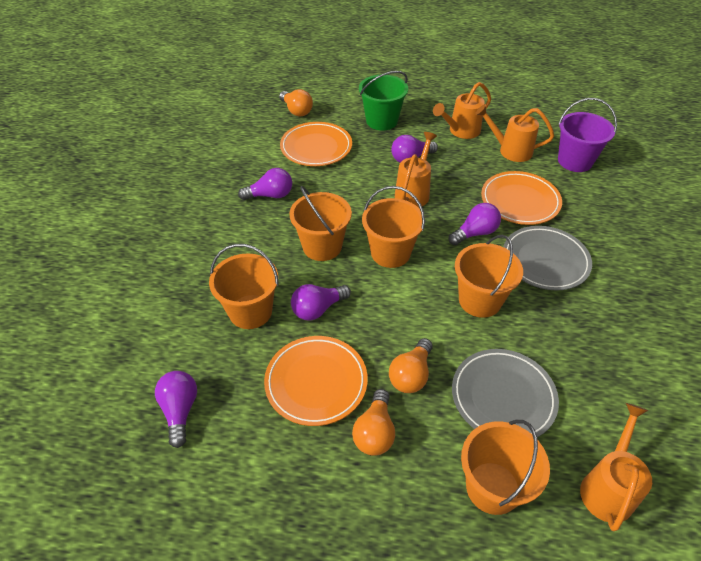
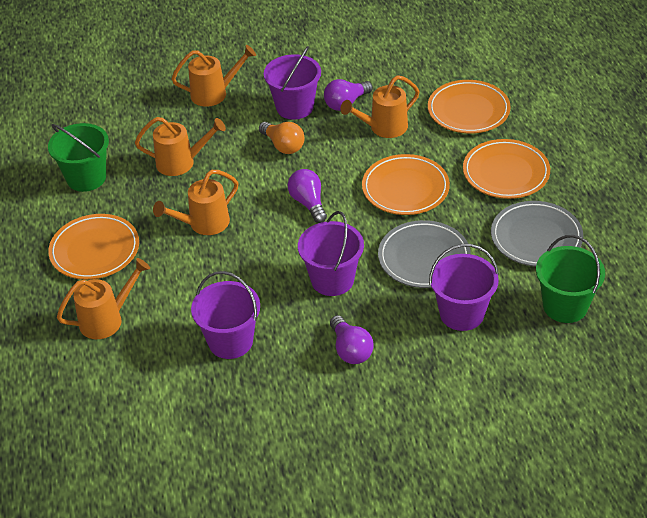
green bucket: [359,71,408,131] = 1 -> [48,123,109,192] [536,235,605,323] = 2
orange bucket: [209,244,279,329] [289,186,352,261] [362,186,425,268] [455,235,523,318] [461,420,550,515] = 5 -> none = 0
orange light bulb: [279,89,313,116] [352,389,395,456] [389,338,432,393] = 3 -> [259,122,305,154] = 1
orange plate: [264,336,368,426] [280,122,352,166] [481,171,562,225] = 3 -> [48,214,139,280] [362,154,450,215] [428,80,511,134] [463,139,550,199] = 4
orange watering can: [395,132,437,208] [433,82,491,139] [475,104,554,162] [580,403,652,531] = 4 -> [57,258,150,339] [135,117,226,176] [153,170,238,235] [171,45,256,107] [340,75,420,138] = 5
purple bucket: [558,98,617,172] = 1 -> [191,271,260,359] [264,46,321,120] [298,211,364,296] [429,244,499,331] = 4
purple light bulb: [155,371,197,448] [238,168,292,200] [291,284,351,320] [391,135,438,163] [449,203,501,245] = 5 -> [287,169,327,223] [324,79,373,111] [330,315,374,364] = 3

